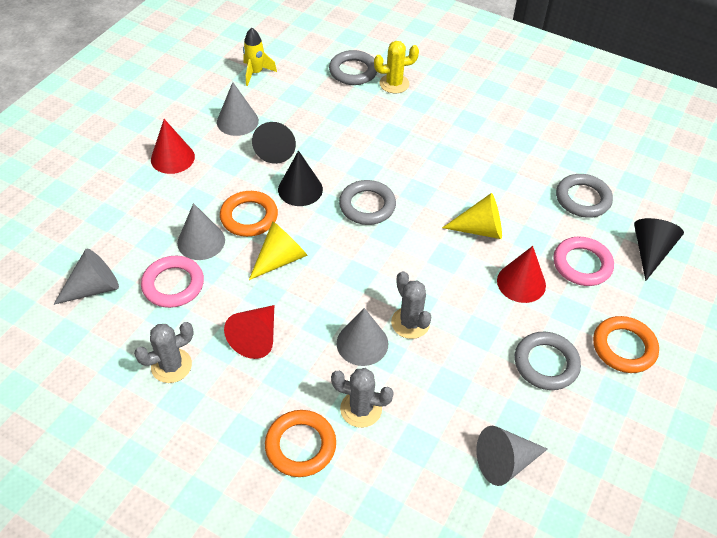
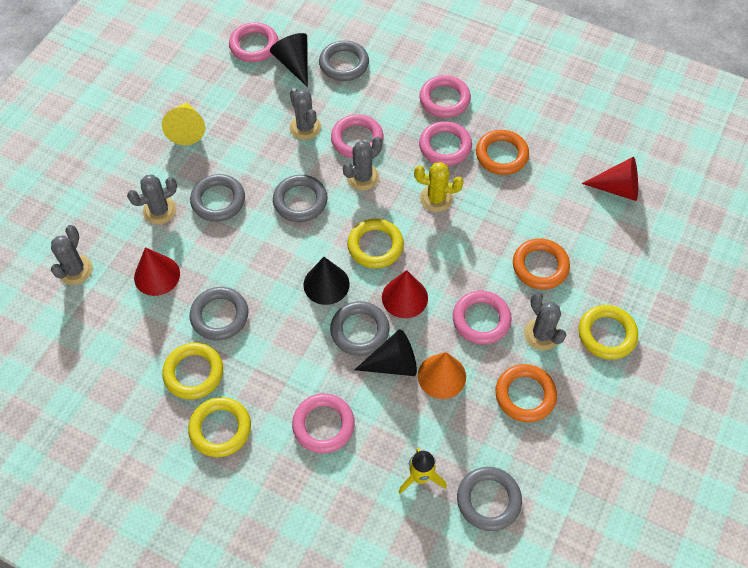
grey cactus: [134,322,194,383] [331,368,394,428] [391,271,431,339] = 3 -> [51,225,93,285] [127,174,177,224] [289,88,321,140] [343,136,382,191] [524,292,566,351] = 5
grey cone: [53,249,119,305] [177,203,225,260] [217,82,259,136] [337,308,388,366] [476,426,547,486] = 5 -> none = 0
grey ring: [329,50,377,85] [339,180,396,225] [515,332,581,390] [556,174,613,218] = 4 -> [189,287,249,340] [190,174,245,222] [273,175,328,222] [319,41,369,81] [330,301,390,356] [457,467,522,531] = 6
orange cone: none = 0 -> [418,352,466,399] = 1
pink ring: [141,256,204,308] [554,237,614,286] = 2 -> [229,22,278,62] [292,393,355,453] [331,114,384,158] [419,75,471,118] [419,121,472,166] [453,291,512,344] = 6
yellow cone: [249,221,308,280] [442,193,502,239] = 2 -> [162,102,205,145] = 1
yellow ring: none = 0 -> [162,343,223,400] [188,397,251,457] [347,218,404,269] [578,305,638,360] = 4

